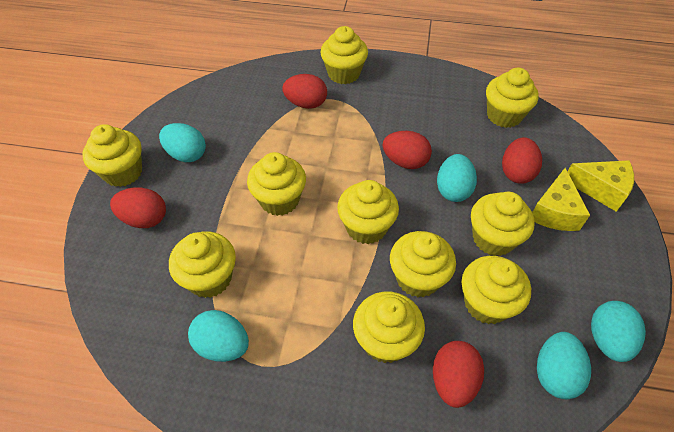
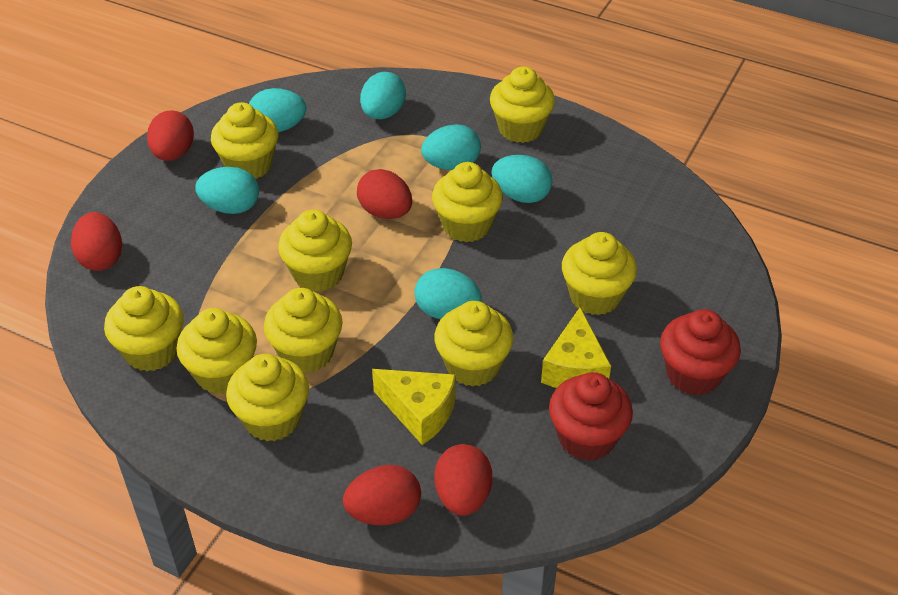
red cupcake: none = 0 -> [549,372,633,461] [660,309,741,396] = 2
turquoise egg: [159,123,206,162] [188,310,249,362] [437,154,477,202] [537,332,591,399] [591,301,646,362] = 5 -> [195,167,259,214] [249,88,306,132] [360,72,406,119] [414,268,482,319] [421,124,481,170] [491,155,553,203] = 6

